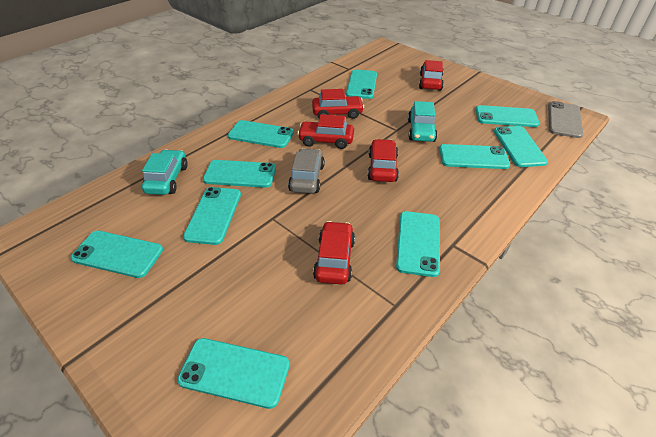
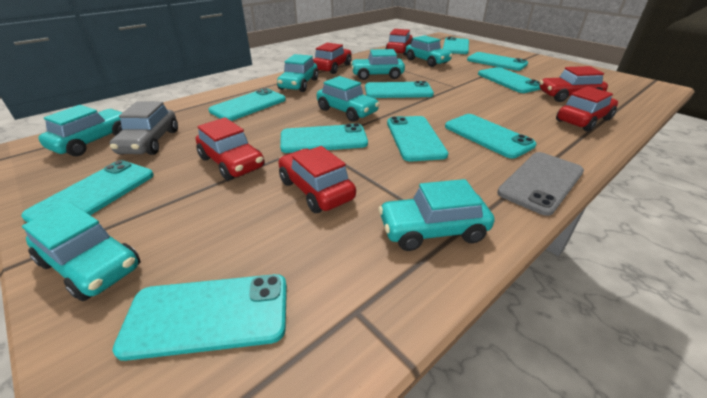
red car: [297,114,354,149] [312,89,364,119] [313,221,355,284] [367,139,399,182] [419,60,444,91] = 5 -> [196,117,265,181] [278,146,356,213] [313,43,352,74] [385,29,413,56] [540,66,608,102] [556,86,618,132] = 6
turquoise car: [142,150,188,195] [408,101,437,142] = 2 -> [22,202,140,301] [38,105,123,157] [277,54,318,92] [317,76,380,122] [351,49,405,80] [378,179,494,251] [406,35,453,67] = 7

